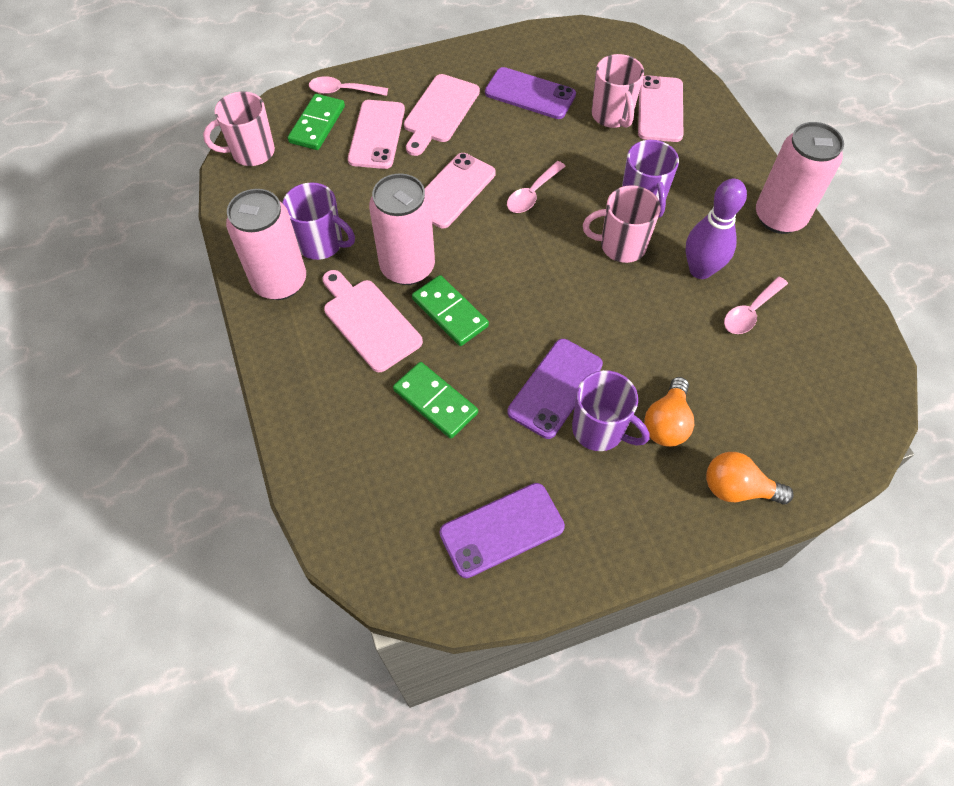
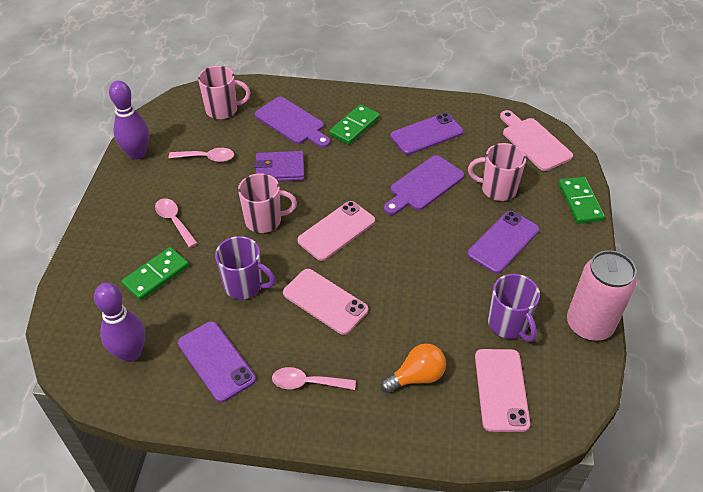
orange light bulb: [644,377,694,447] [706,452,794,504] = 2 -> [380,344,446,393] = 1
pink can: [226,189,306,300] [369,173,435,285] [756,122,844,234] = 3 -> [567,250,637,341] = 1
pink cutting board: [323,270,423,372] [404,74,480,156] = 2 -> [500,110,573,171] = 1
purple bowling pin: [685,178,747,279] = 1 -> [94,283,145,362] [109,81,149,160] = 2
purple cutting board: none = 0 -> [255,97,331,148] [384,155,464,215] = 2
purple mug: [282,182,355,260] [572,370,650,451] [622,140,679,218] = 3 -> [215,236,276,299] [488,274,540,342] = 2
purple wallet: none = 0 -> [254,151,305,182] = 1

